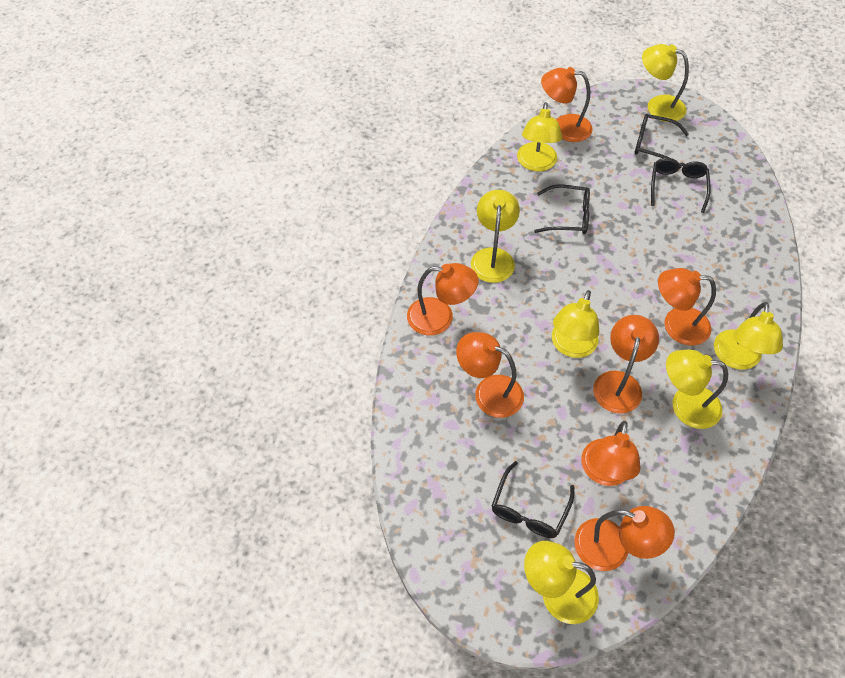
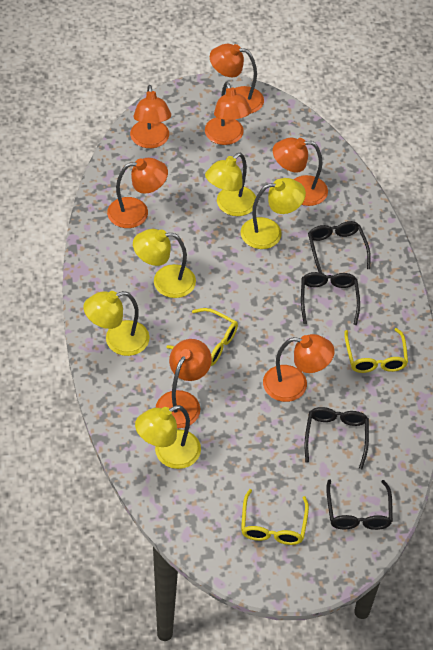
yellow glasses: none = 0 -> [166,308,238,366] [241,489,309,545] [344,328,408,373] = 3
yellow lamp: [471,190,520,283] [517,102,562,171] [524,541,599,624] [552,290,599,358] [642,44,689,122] [666,350,728,429] [714,302,783,370] = 7 -> [83,291,150,356] [133,229,196,298] [135,405,201,469] [205,153,256,216] [241,178,306,249] = 5

